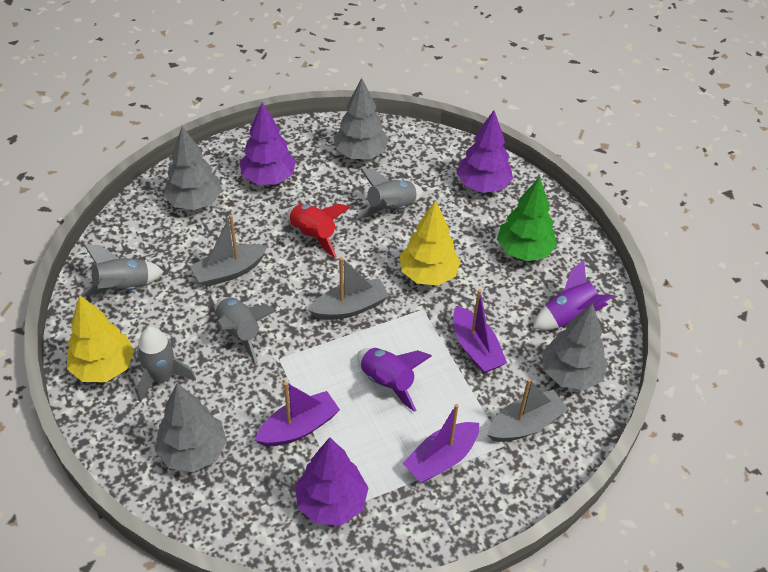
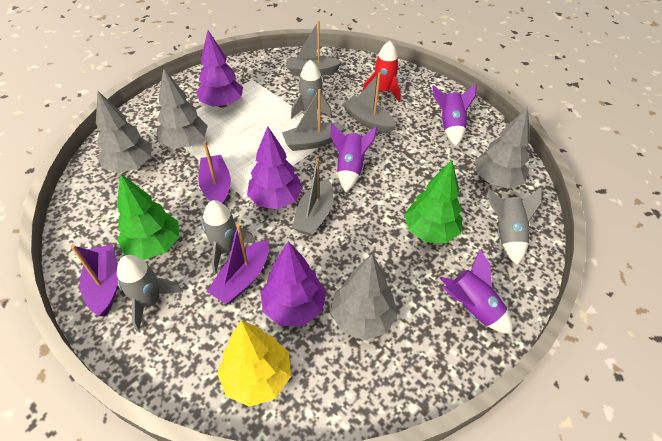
green tree: [497,176,557,261] = 1 -> [117,174,179,260] [404,160,462,243] = 2
grey boat: [190,214,267,287] [309,257,389,320] [487,379,568,442] = 3 -> [282,89,345,151] [287,21,342,76] [292,158,333,236] [342,72,396,133] = 4
purple rocket: [357,348,432,412] [533,260,614,330] = 2 -> [331,124,378,192] [432,84,477,146] [439,249,513,334] = 3
yellow tree: [67,295,134,382] [400,200,461,286] = 2 -> [217,321,291,407] = 1

